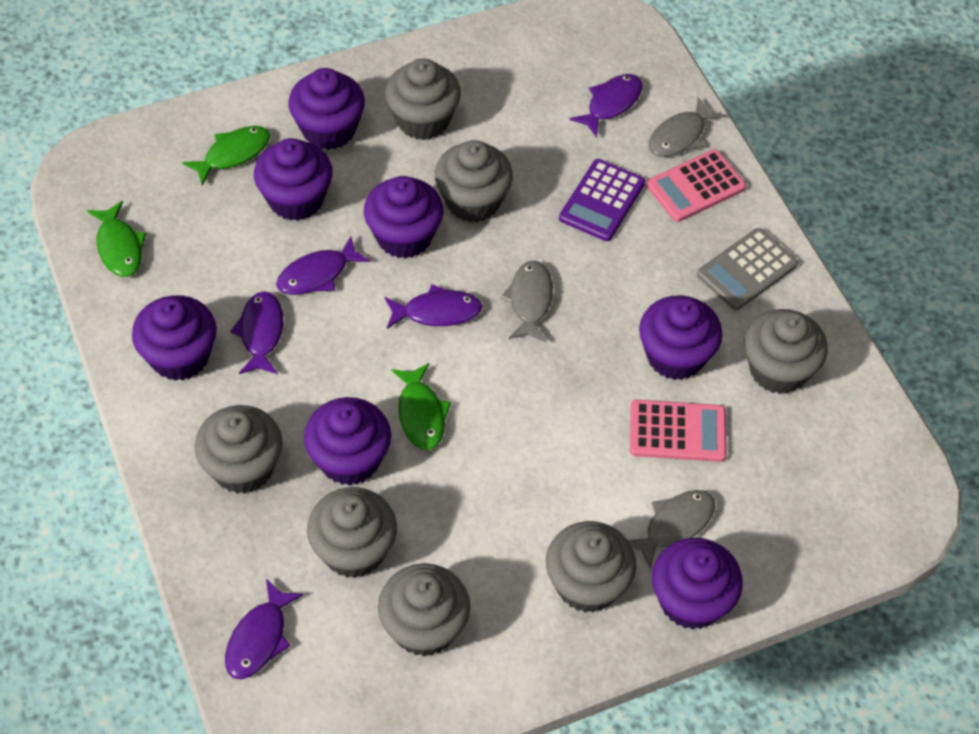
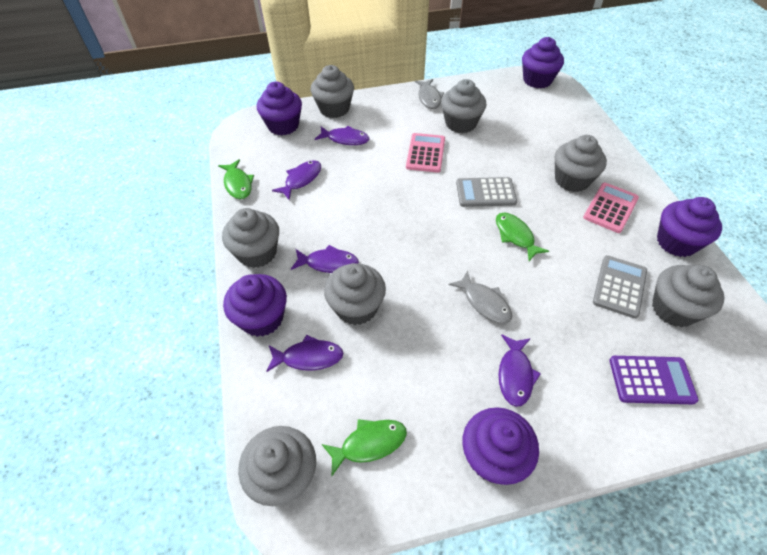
grey calculator: [697,228,798,310] = 1 -> [456,177,517,207] [593,255,647,318] = 2
grey fish: [501,260,553,342] [628,490,715,570] [649,97,724,157] = 3 -> [415,79,444,109] [449,270,512,324] = 2
purple cupcake: [132,295,217,381] [254,138,333,221] [288,68,365,150] [304,397,391,486] [364,176,443,259] [639,295,722,380] [652,538,743,630] = 7 -> [223,274,287,337] [257,82,302,135] [462,407,539,485] [522,37,564,88] [657,197,722,257] = 5

